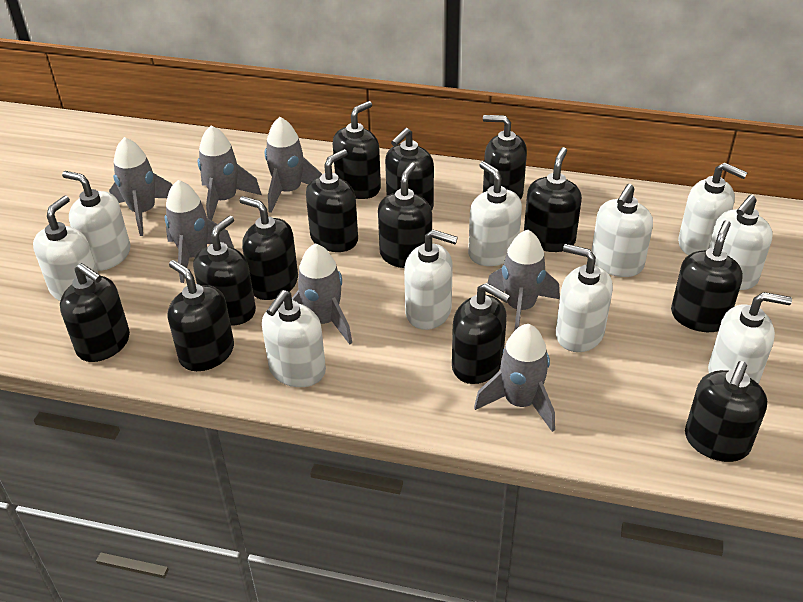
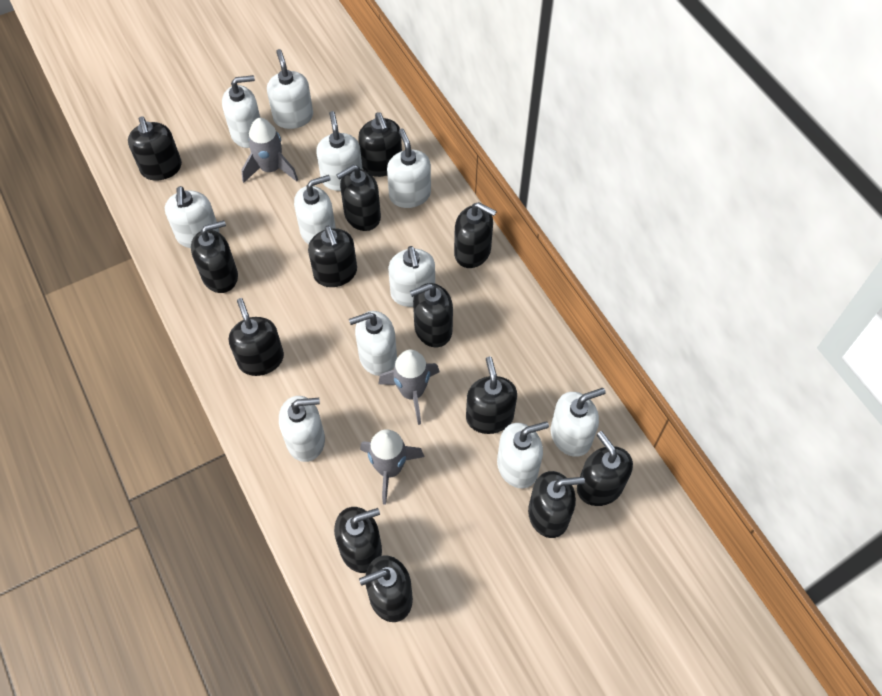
grey rocket: [109,137,172,236] [164,180,234,283] [198,125,262,220] [265,117,322,213] [292,243,352,345] [474,324,555,432] [488,230,560,331] = 7 -> [241,118,298,183] [360,429,425,505] [378,349,439,425] = 3
white soap dispenser: [33,196,98,301] [62,171,130,271] [262,290,326,387] [404,230,458,330] [468,161,522,266] [556,244,613,352] [591,184,653,277] [678,163,748,255] [708,195,773,290] [708,292,792,384] = 10 -> [165,186,220,248] [222,75,260,148] [267,49,313,129] [279,396,325,462] [294,175,336,245] [317,111,362,191] [349,311,397,376] [387,129,431,208] [388,246,435,307] [497,421,549,488] [551,388,606,457] = 11

